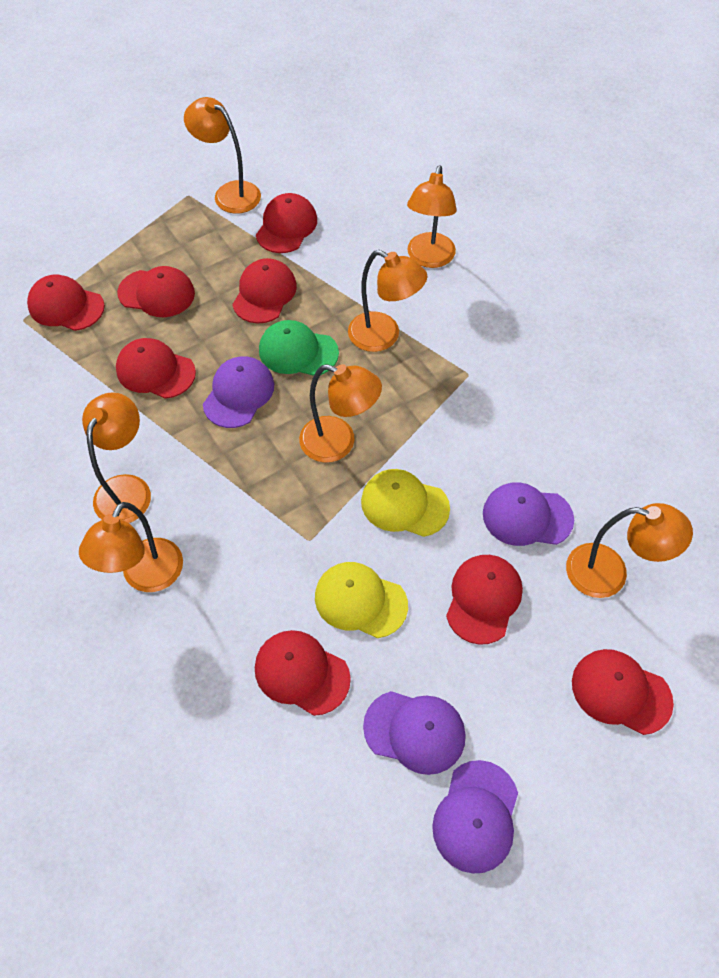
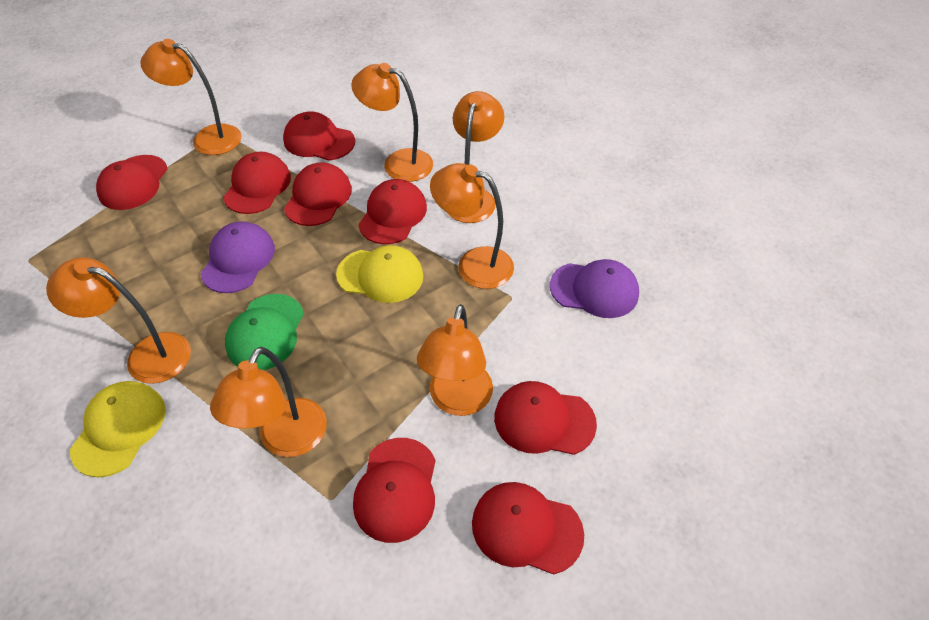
purple cap: [203,356,274,428] [363,691,466,775] [432,760,518,874] [483,482,574,546] = 4 -> [201,222,275,293] [550,259,639,318] = 2

